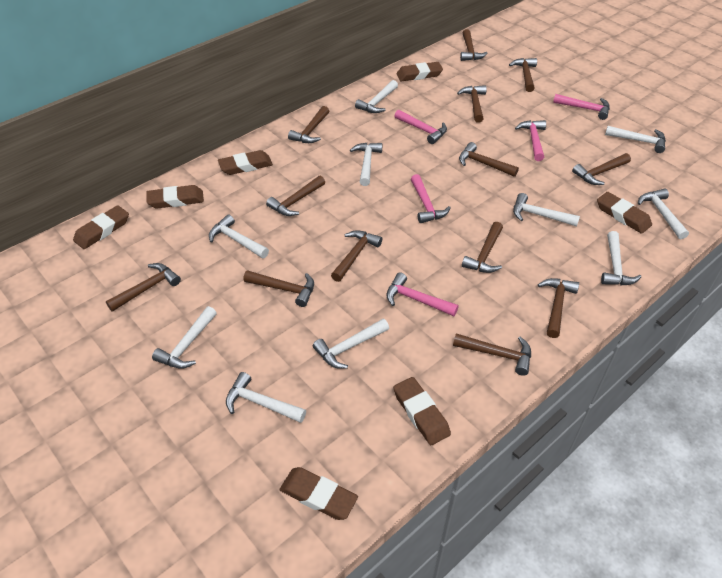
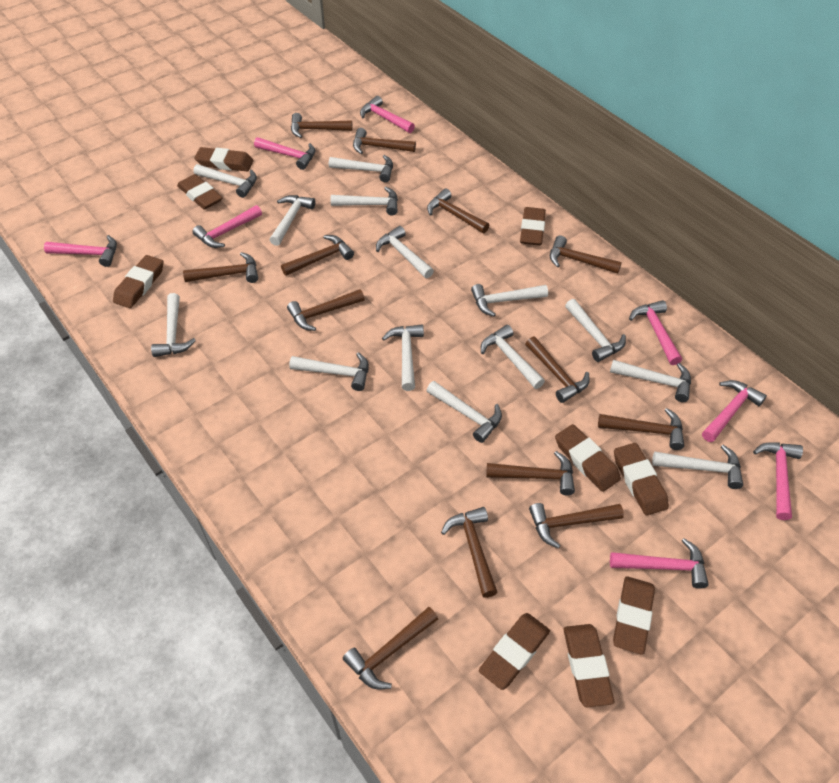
brown eraser: [73,205,129,249] [146,185,204,209] [218,150,273,175] [280,467,358,520] [393,377,451,445] [396,62,443,81] [597,192,652,234] = 7 -> [113,255,163,308] [177,174,223,210] [194,147,253,172] [479,613,550,690] [520,207,546,246] [555,424,621,492] [564,624,614,707] [613,576,655,655] [614,443,669,516] = 9
pink hammer: [386,272,459,316] [394,110,447,144] [411,174,451,223] [515,120,546,161] [553,94,610,120] = 5 -> [44,235,117,267] [192,205,262,248] [254,137,315,170] [360,96,415,133] [610,538,709,589] [629,300,682,365] [702,380,767,442] [753,442,803,520] = 8
white hammer: [152,306,217,369] [209,214,269,258] [226,372,306,423] [313,319,389,369] [350,143,382,186] [355,80,398,113] [513,193,580,226] [601,231,641,286] [605,126,666,153] [638,189,689,239] = 10 -> [151,293,196,357] [193,164,257,198] [270,195,315,246] [289,352,369,391] [329,155,393,182] [331,187,398,216] [376,226,434,278] [382,324,424,391] [426,381,502,443] [471,284,548,317] [481,325,545,389] [565,299,626,362] [610,360,691,402] [652,445,743,489] = 14

